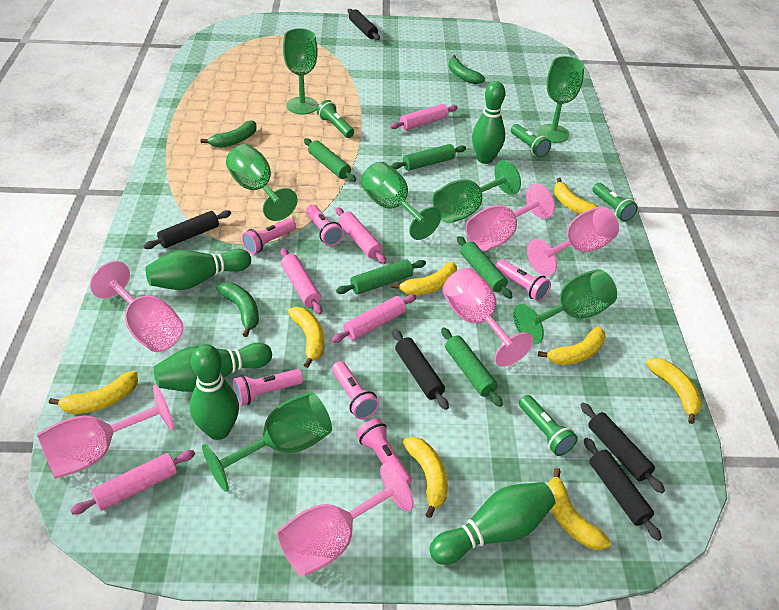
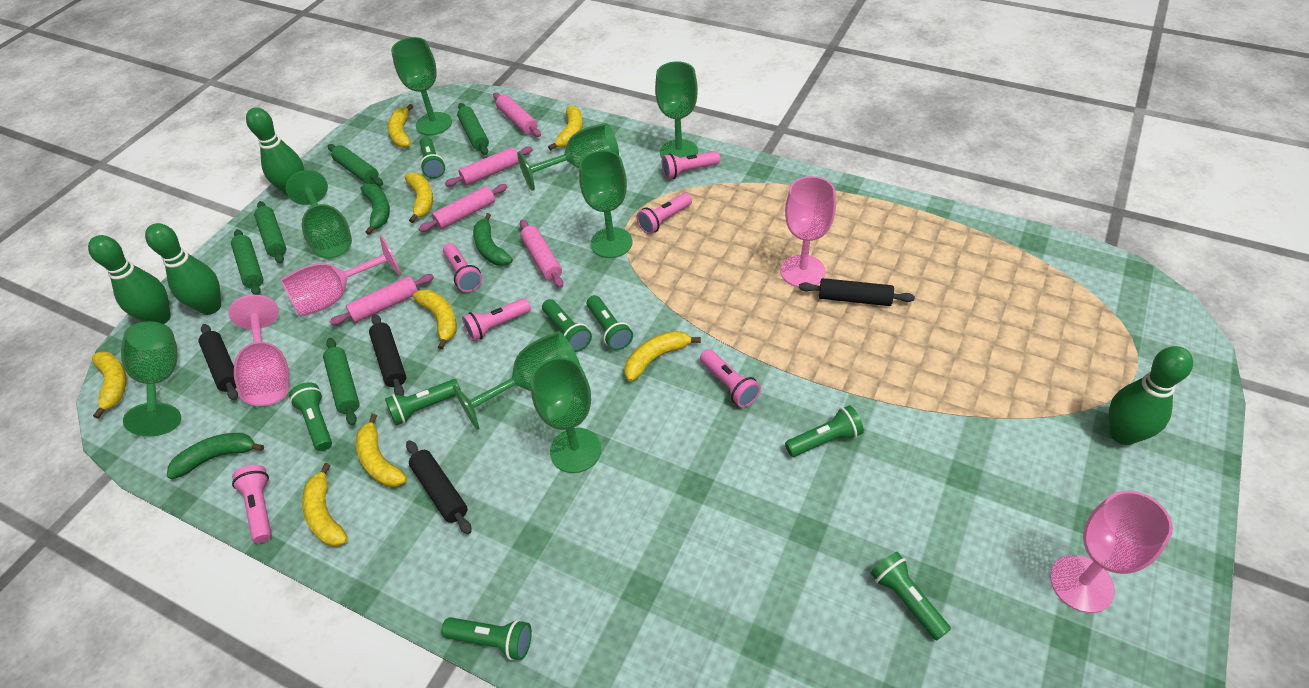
black rolling pin: [143,210,231,249] [347,9,380,40] [393,329,449,410] [580,403,665,494] [584,438,662,541] = 5 -> [198,324,238,400] [369,314,406,396] [406,440,472,534] [799,278,915,306] = 4
green bowling pin: [146,249,251,290] [154,342,272,392] [190,344,239,440] [429,482,555,565] [472,81,505,164] = 5 -> [88,235,171,324] [145,223,221,315] [246,107,304,196] [1109,346,1193,445] = 4
green flashlight: [317,100,354,138] [511,124,551,157] [519,395,578,456] [592,183,638,222] = 4 -> [289,382,332,451] [385,379,461,425] [420,137,445,179] [441,617,532,660] [542,299,592,352] [587,295,633,350] [785,405,864,457] [871,552,951,640] = 8
green goblet: [202,392,332,492] [226,144,298,221] [283,28,318,115] [361,162,441,240] [432,160,521,223] [513,269,617,345] [537,56,584,143] = 7 -> [121,321,181,436] [286,170,352,258] [391,37,452,135] [453,331,580,430] [517,123,619,191] [531,357,601,473] [579,150,632,258] [655,61,698,158] = 8
pink goblet: [37,384,175,479] [90,261,184,352] [277,463,414,577] [443,268,533,367] [466,183,555,251] [527,206,619,276] = 6 -> [229,295,289,406] [281,235,401,317] [781,176,836,287] [1050,491,1173,613] = 4

